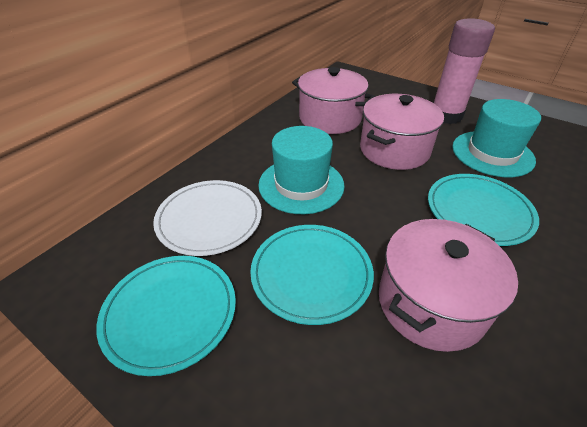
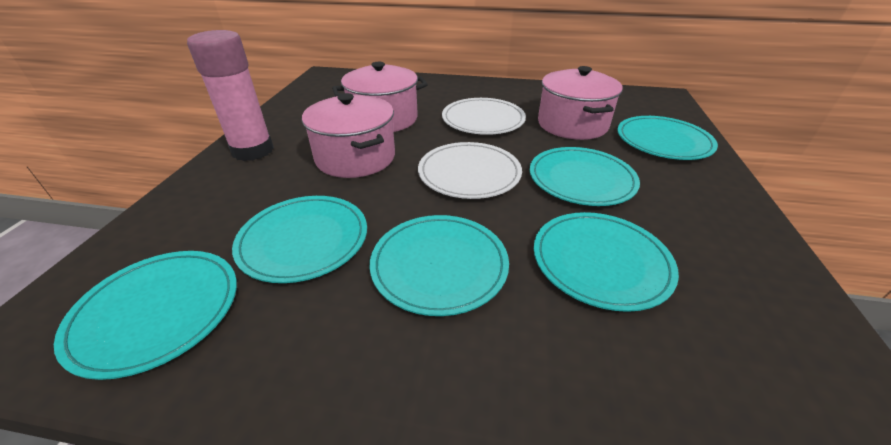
turquoise hat: [258,126,345,214] [452,99,541,177] = 2 -> none = 0
turquoise plate: [96,256,236,376] [250,225,374,325] [428,174,539,246] = 3 -> [54,251,237,380] [232,196,367,283] [370,215,509,316] [530,147,640,206] [534,212,679,312] [617,116,718,160] = 6
white plate: [153,180,262,256] = 1 -> [418,142,522,199] [442,98,526,135] = 2

